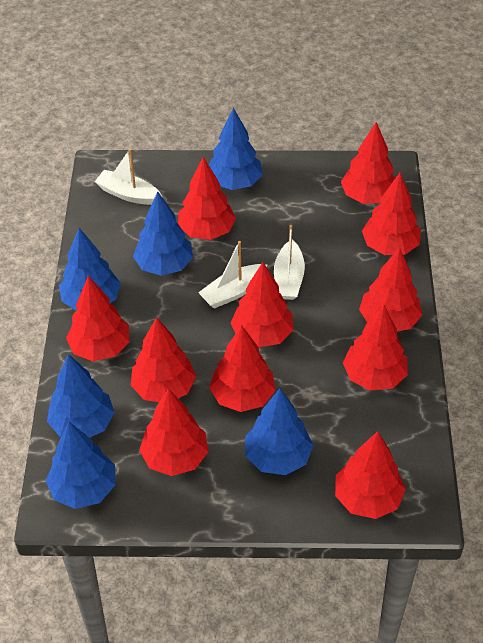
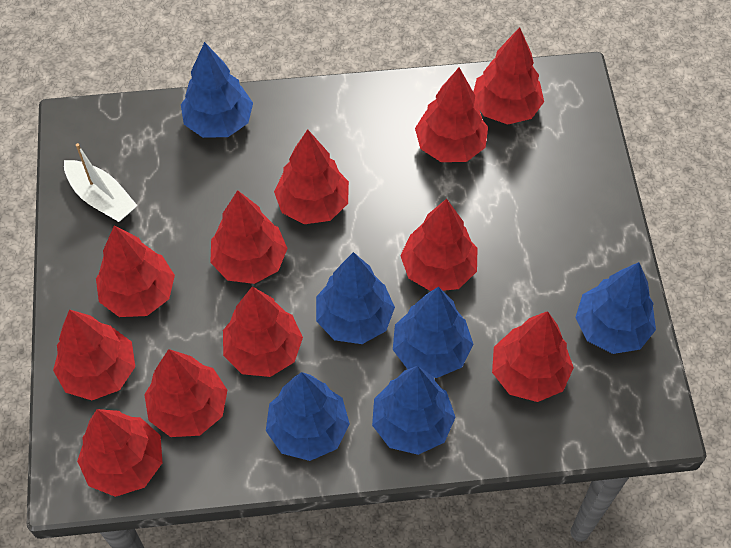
white boat: [95,148,162,205] [198,241,267,309] [274,225,305,300] = 3 -> [64,143,138,222] = 1

